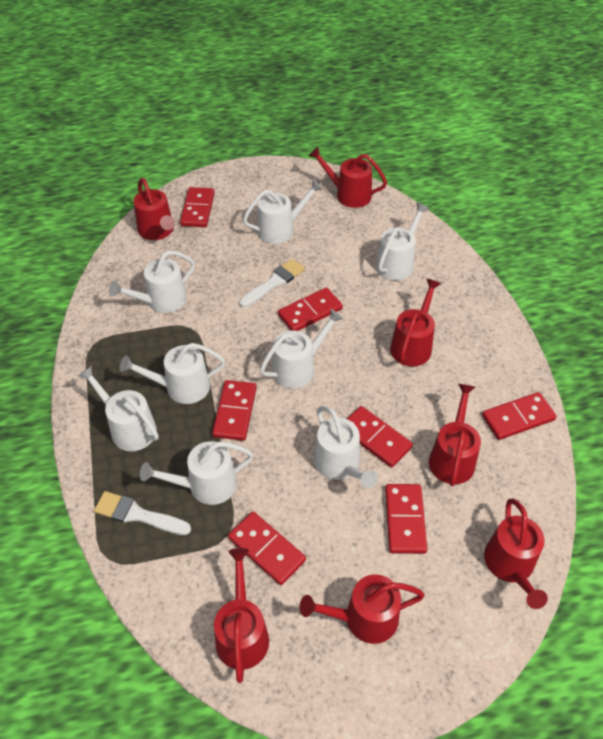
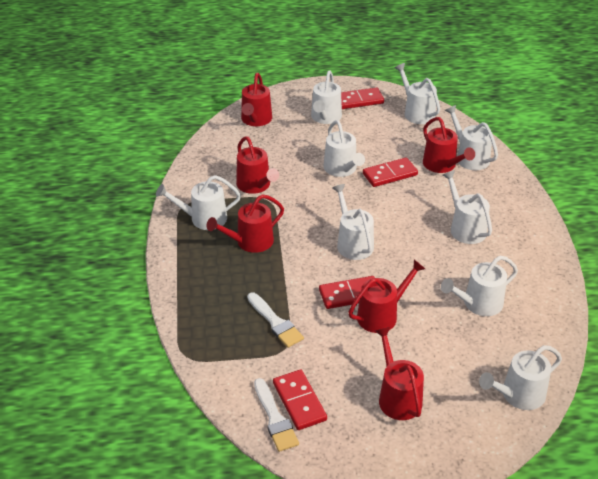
red domino: [180,187,215,227] [212,380,256,441] [228,511,306,585] [278,288,343,331] [347,406,413,468] [385,484,427,554] [482,392,557,440] = 7 -> [273,369,327,430] [319,276,375,309] [341,87,384,109] [363,157,418,187] = 4
red watering can: [133,178,175,240] [214,548,269,683] [299,574,425,644] [309,147,387,208] [390,279,442,366] [429,384,481,486] [484,499,548,609] = 7 -> [206,194,284,253] [236,136,279,194] [241,73,272,126] [348,260,425,333] [375,327,424,420] [423,117,475,173] = 6
white watering can: [78,366,159,451] [109,251,195,313] [120,343,225,404] [140,441,253,505] [243,179,323,244] [260,309,343,389] [314,406,378,489] [376,203,429,281] = 8 -> [156,175,241,230] [311,71,342,124] [324,120,365,177] [332,184,374,260] [395,63,440,124] [441,256,518,316] [443,170,492,244] [445,105,498,170] [479,345,562,410] = 9

